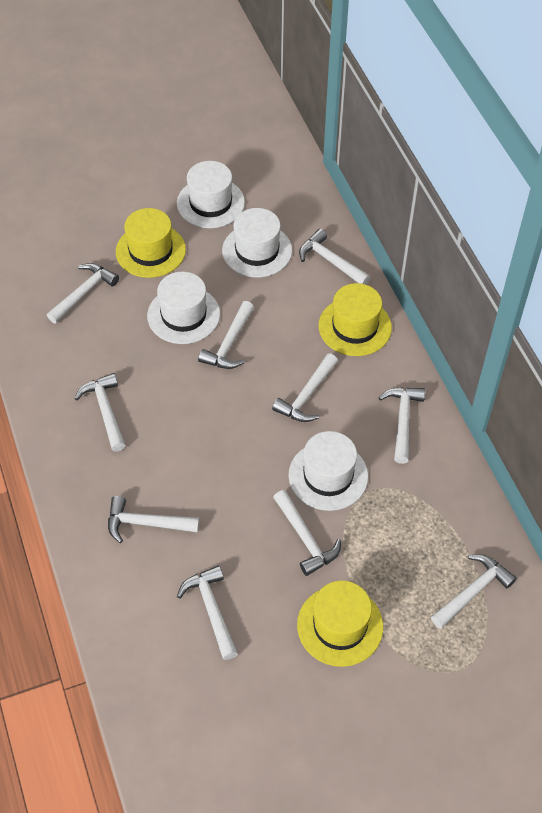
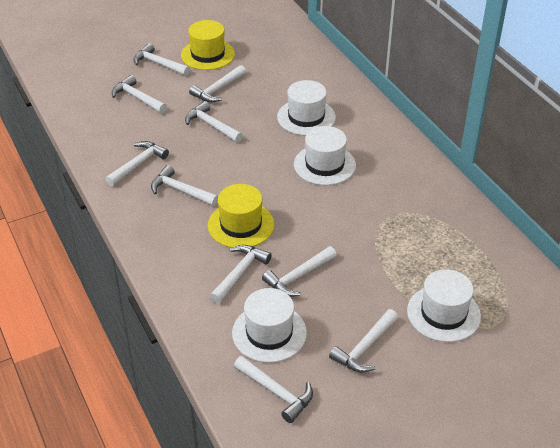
yellow hat: [116,208,186,278] [297,581,383,667] [319,283,392,356] = 3 -> [181,20,235,70] [208,184,274,248] = 2

